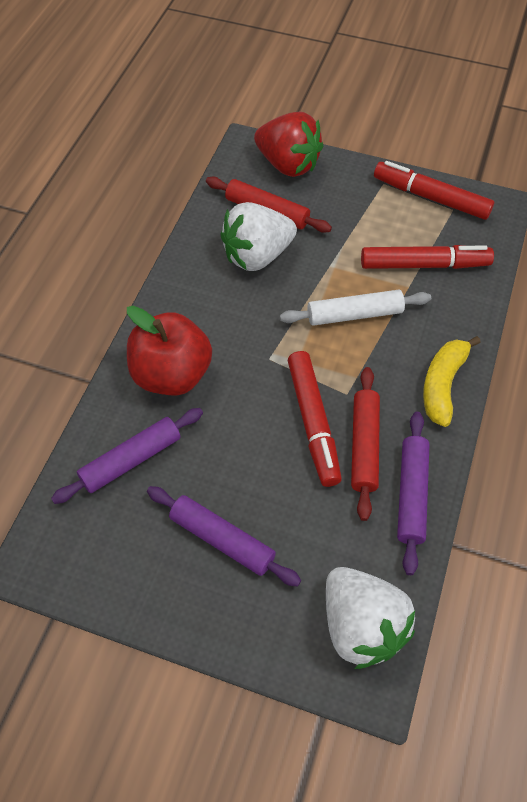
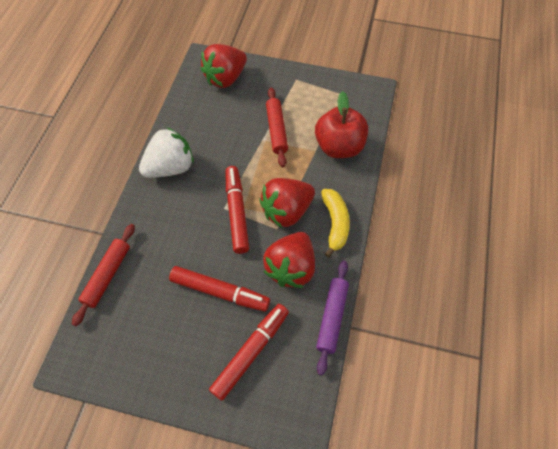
purple rolling pin: [51,408,203,504] [147,486,301,587] [397,412,430,575] = 3 -> [316,260,349,376] = 1
red strawberry: [254,112,323,177] = 1 -> [200,44,247,88] [259,178,315,228] [263,232,315,288] = 3
white rolling pin: [280,290,431,326] = 1 -> none = 0
white strawberry: [220,202,297,271] [326,567,415,669] = 2 -> [139,127,194,178] = 1

